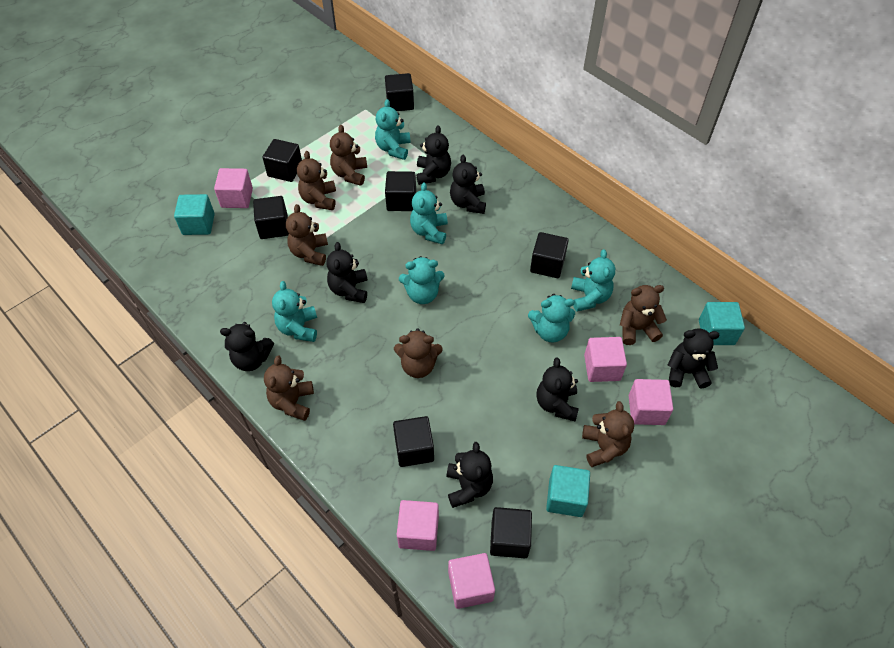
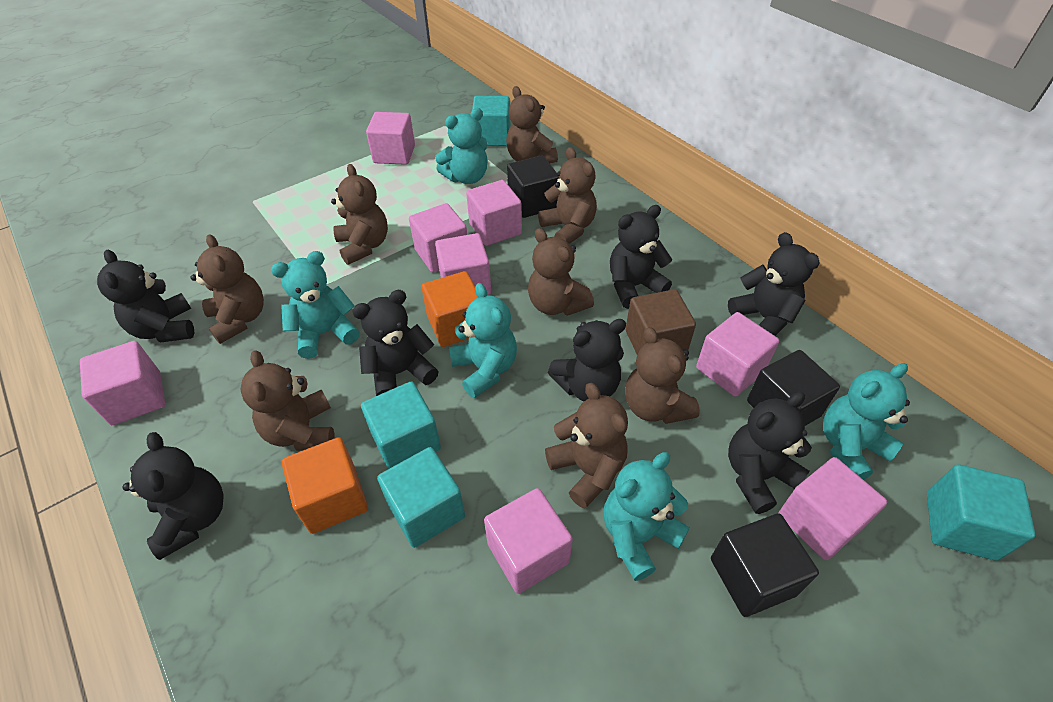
black cube: [253,196,289,239] [262,139,302,182] [385,73,414,111] [385,171,416,211] [393,416,434,467] [490,507,532,558] [530,232,569,278] = 7 -> [507,155,559,218] [711,513,819,617] [747,350,840,426] = 3
brown cube: none = 0 -> [626,289,696,355] = 1
brown teddy bear: [264,356,314,421] [286,204,328,266] [297,151,336,210] [330,125,367,186] [394,328,443,378] [582,401,634,467] [620,285,667,345] = 7 -> [191,234,264,344] [240,350,335,451] [331,164,388,265] [506,86,558,163] [528,228,594,316] [538,147,597,244] [545,383,628,509] [625,327,700,424] = 8
orange cube: none = 0 -> [282,437,368,534] [422,271,478,347] = 2
pink cube: [214,168,253,208] [397,500,439,551] [448,553,495,609] [584,337,627,382] [629,379,673,425] = 5 -> [80,341,165,425] [366,112,415,165] [409,203,467,272] [435,233,491,295] [466,180,522,246] [484,488,573,594] [696,312,779,397] [778,457,887,560] = 8
turquoise cube: [174,194,215,235] [546,465,590,517] [699,302,745,345] = 3 -> [361,381,441,469] [377,447,465,548] [472,96,511,146] [927,464,1035,561] = 4
turquoise teddy bear: [272,281,317,342] [375,99,410,160] [399,256,445,304] [410,182,448,244] [528,294,575,343] [571,249,615,312] = 6 -> [271,251,360,359] [435,108,488,184] [449,283,517,398] [604,452,690,581] [823,363,910,480] = 5

